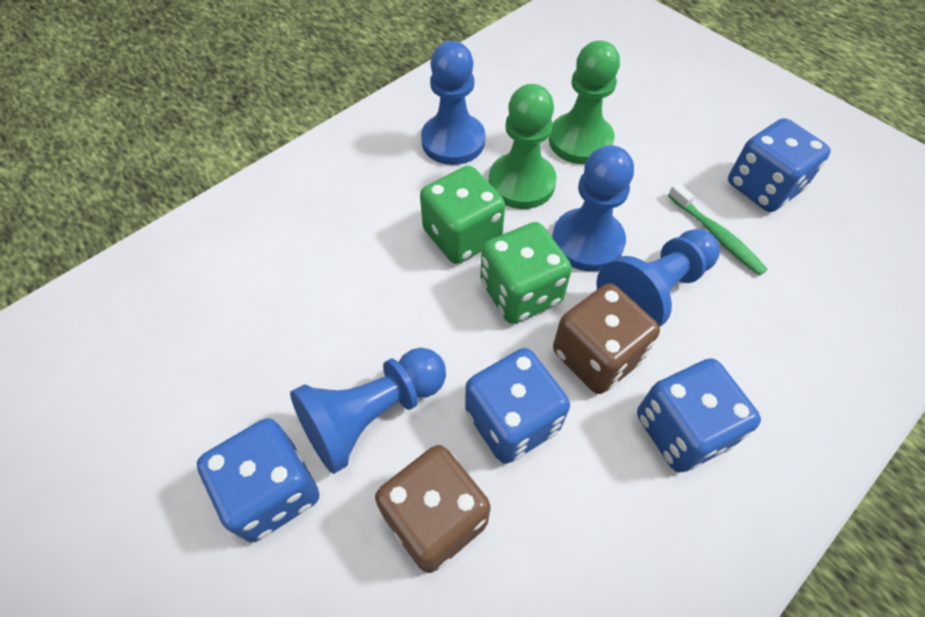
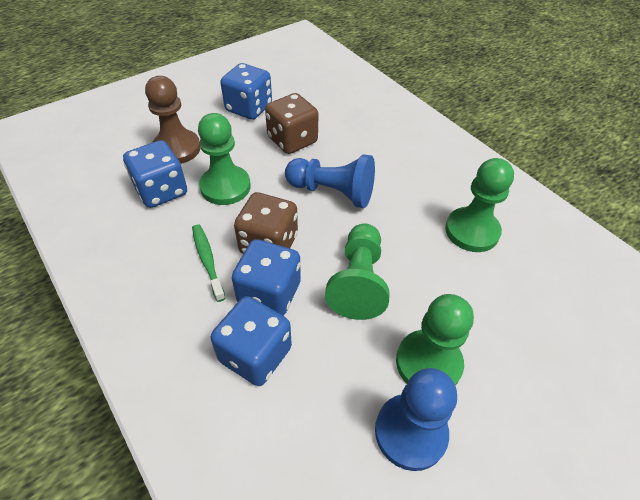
blue pawn: [290,348,446,474] [421,41,485,165] [552,145,634,271] [596,229,720,327] = 4 -> [285,154,375,208] [375,368,457,471] = 2
brown pawn: none = 0 -> [145,76,201,164] = 1
green dice: [420,166,505,264] [480,222,572,324] = 2 -> none = 0
green pawn: [489,84,557,209] [549,40,620,164] = 2 -> [198,113,251,205] [325,224,390,320] [396,294,474,386] [445,158,514,252] = 4

